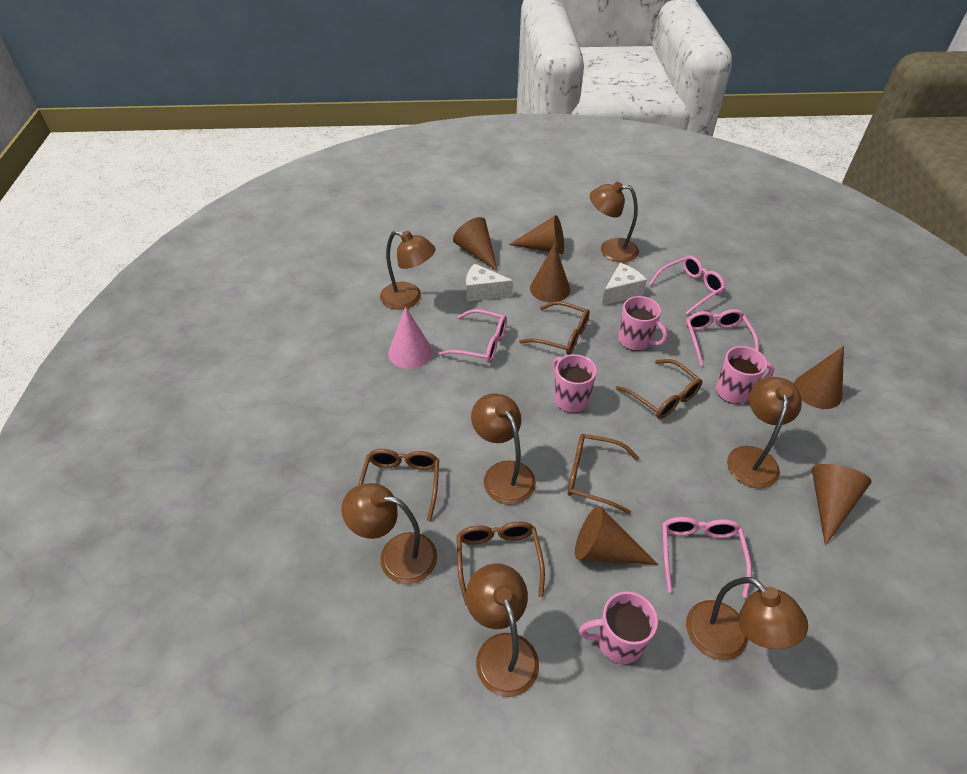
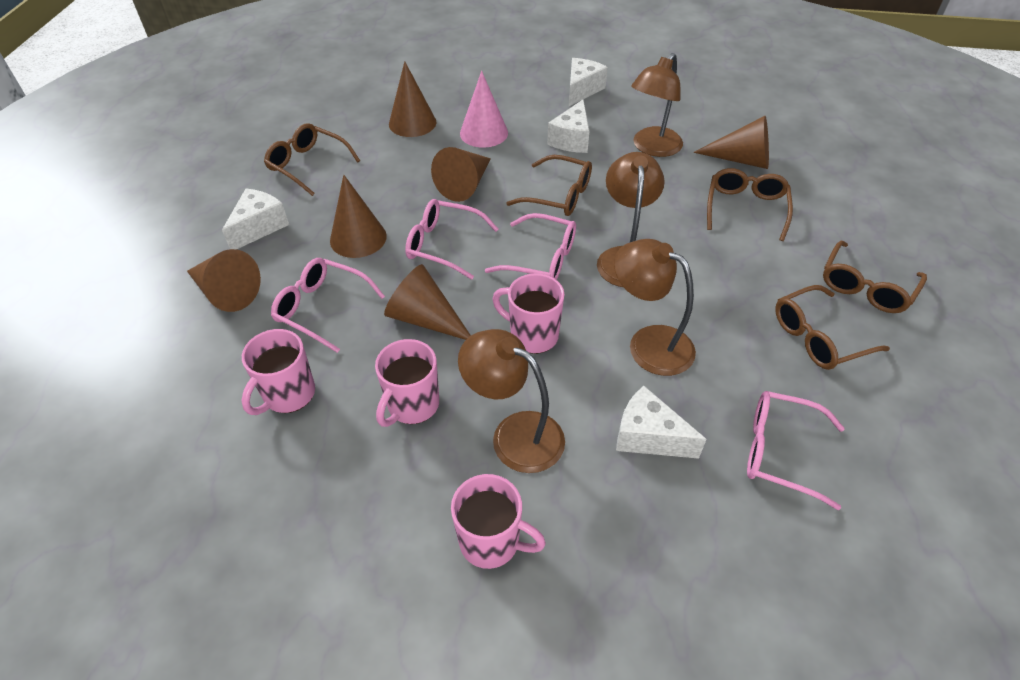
brown lamp: [341,483,437,584] [380,230,436,310] [466,563,539,697] [471,393,536,505] [590,182,639,262] [686,577,808,660] [727,377,802,488] = 7 -> [458,329,565,473] [597,152,665,287] [614,239,696,376] [631,53,683,157] = 4
white cheese: [466,264,513,301] [602,263,647,305] = 2 -> [222,189,289,249] [547,100,590,153] [569,58,608,106] [616,386,706,459] = 4

